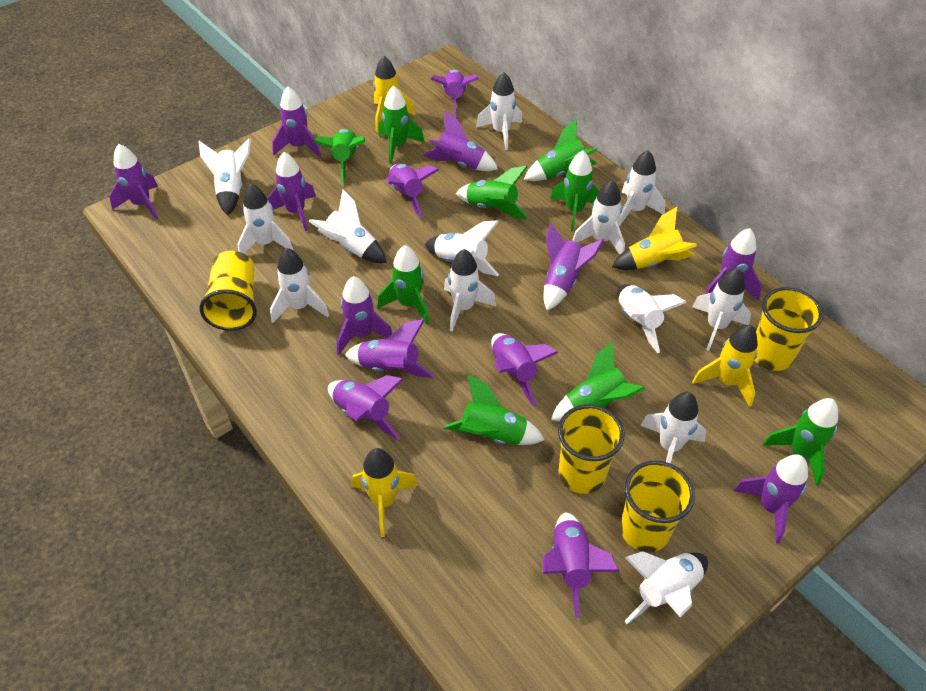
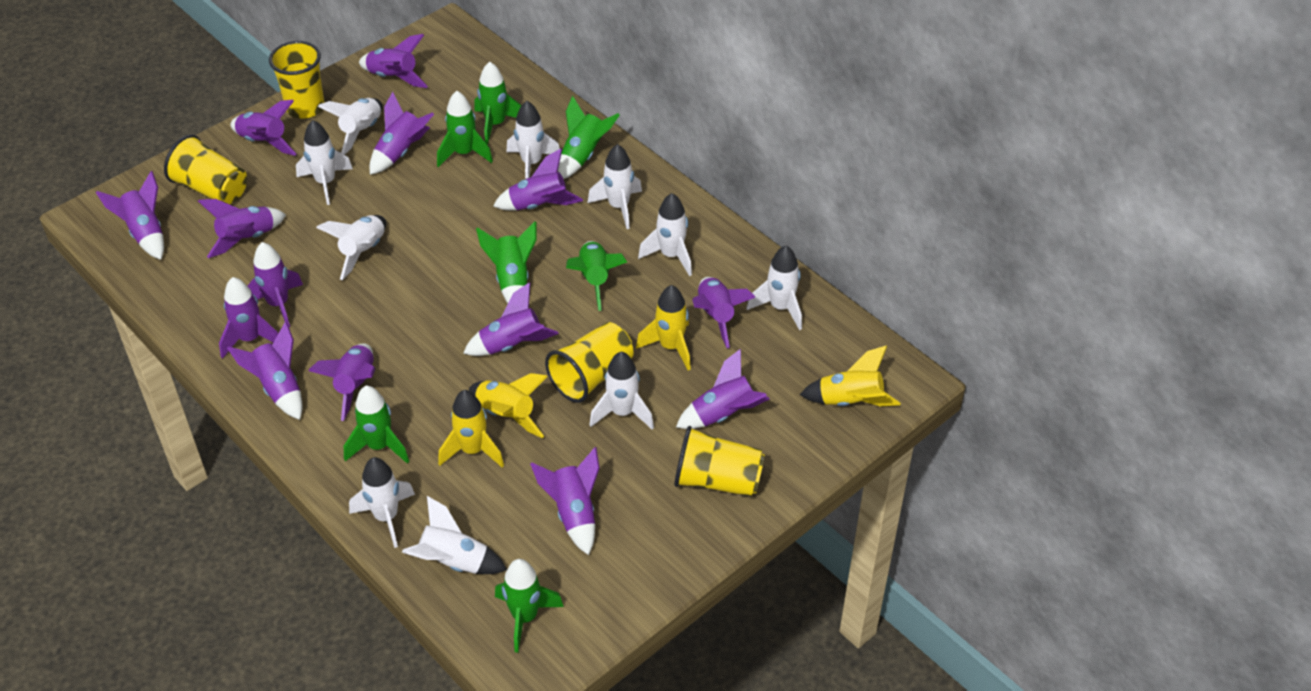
green rocket: [313,129,365,183] [377,245,429,325] [378,86,425,164] [444,374,544,445] [456,166,529,220] [524,119,598,181] [550,151,599,231] [551,341,645,421] [763,398,838,485] = 9 -> [344,386,409,463] [437,91,493,167] [474,62,522,145] [476,221,537,303] [495,559,564,653] [558,96,620,179] [566,241,627,311] = 7
white rocket: [199,138,251,216] [237,184,294,254] [270,248,329,323] [309,189,386,263] [425,221,499,276] [444,249,496,332] [476,72,522,150] [572,180,625,254] [617,284,687,353] [618,150,666,227] [624,551,708,624] [640,392,706,464] [692,268,751,351] = 13 -> [296,120,353,205] [316,215,386,280] [318,98,382,155] [349,457,415,548] [402,496,507,574] [507,101,560,179] [587,144,642,229] [590,352,654,429] [638,193,692,276] [746,246,802,330] = 10

